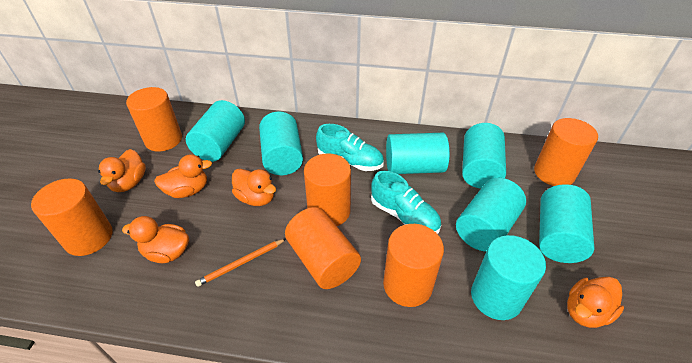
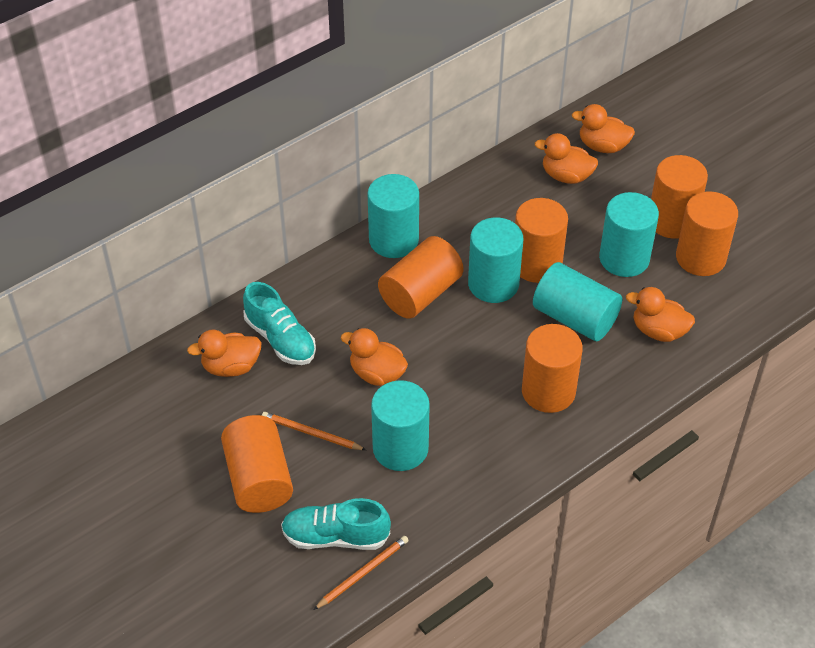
orange pencil: [195,239,286,287] = 1 -> [262,412,366,450] [314,536,409,610] = 2
turquoise cylinder: [186,100,245,162] [259,112,303,175] [386,133,450,174] [456,178,526,252] [462,123,506,189] [471,235,546,320] [539,184,594,263] = 7 -> [368,174,419,258] [371,380,430,471] [468,217,523,303] [533,262,622,341] [599,192,659,277] = 5

